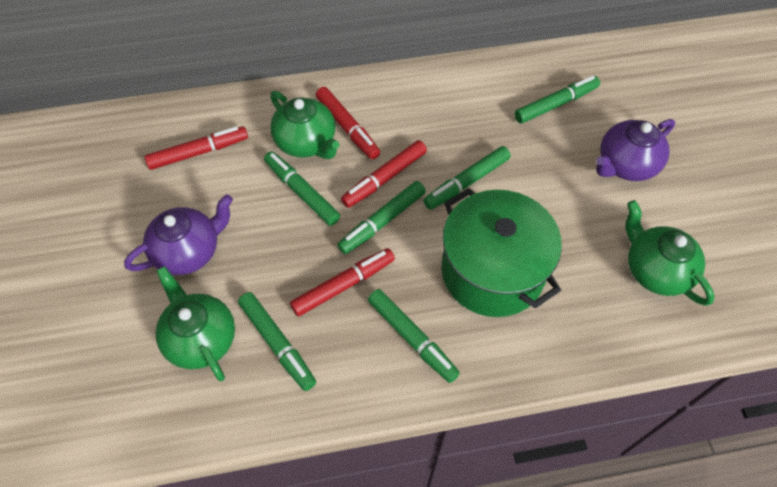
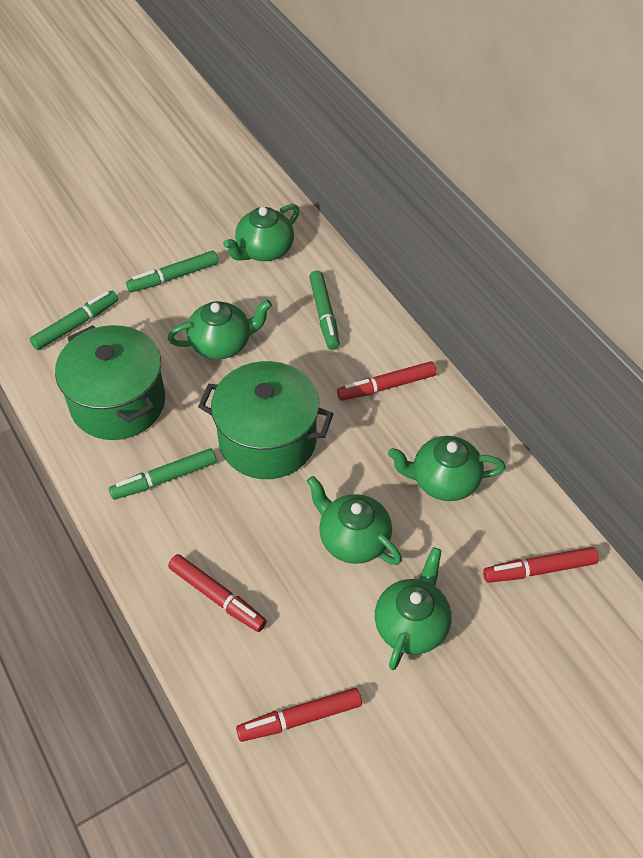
green marker: [238,292,316,391] [264,151,340,226] [337,181,426,254] [368,289,460,383] [423,146,511,210] [514,76,600,124] = 6 -> [30,291,118,350] [109,448,216,500] [126,251,218,292] [309,271,340,350] = 4
green pot: [441,188,562,317] = 1 -> [55,325,165,440] [198,361,334,479] = 2
green teapot: [156,266,235,381] [270,91,339,159] [625,200,714,306] = 3 -> [167,300,272,359] [223,204,299,261] [307,476,402,565] [375,547,452,670] [388,436,506,501] = 5
purple teapot: [124,194,233,275] [596,119,675,181] = 2 -> none = 0

